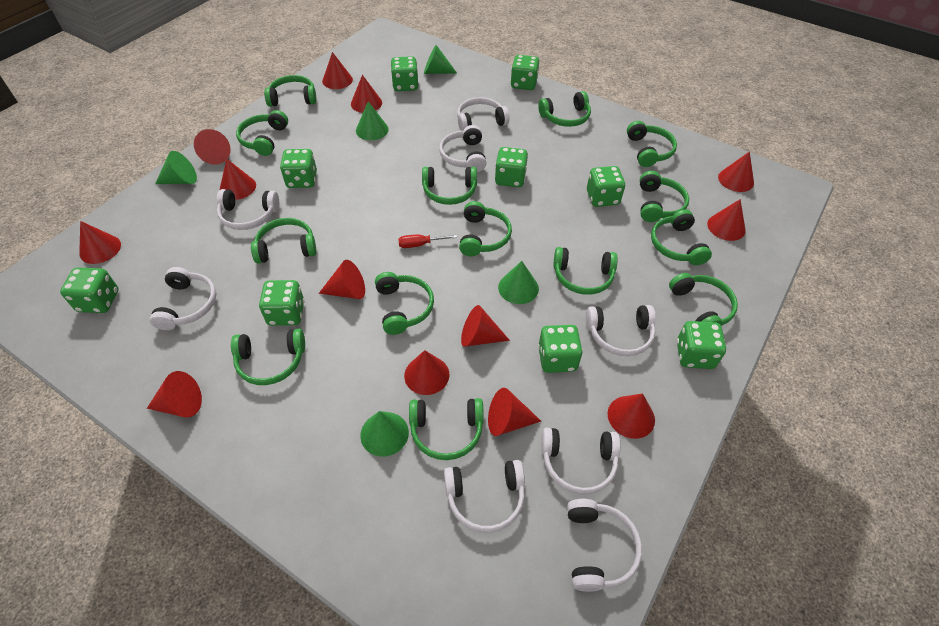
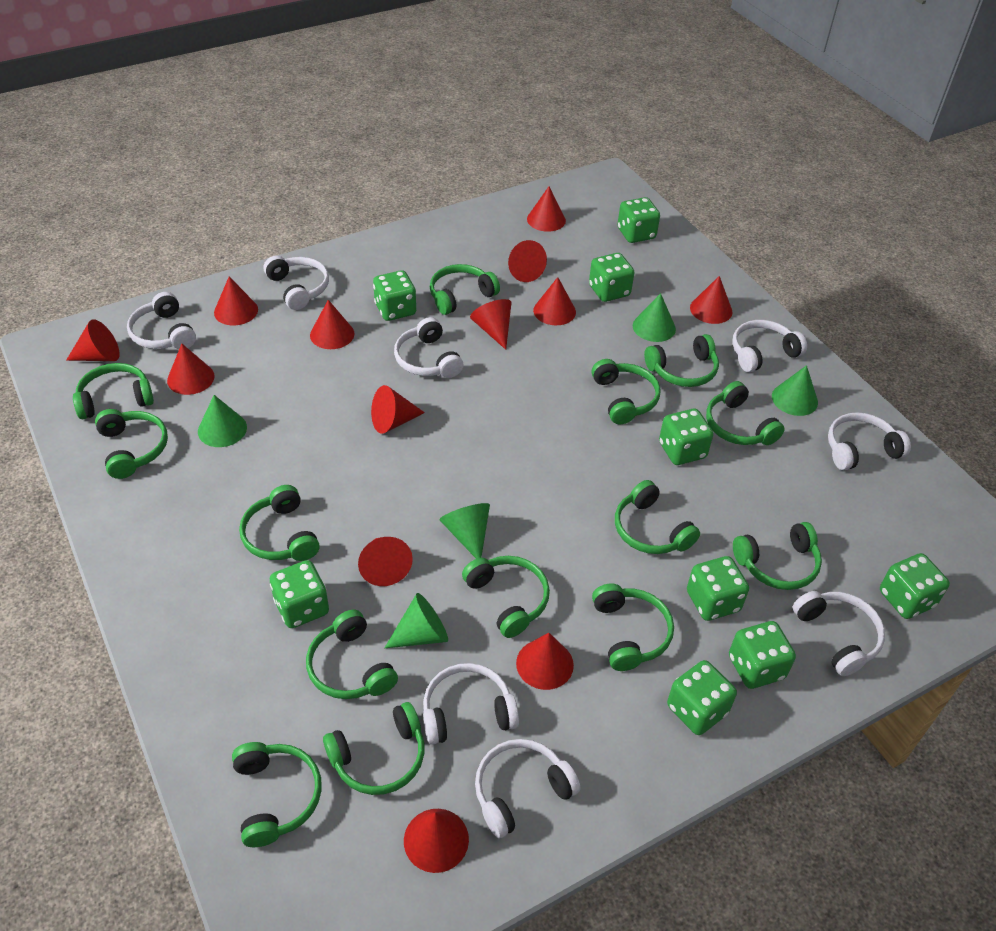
red screwdriver: [398,235,457,248] = 1 -> none = 0

